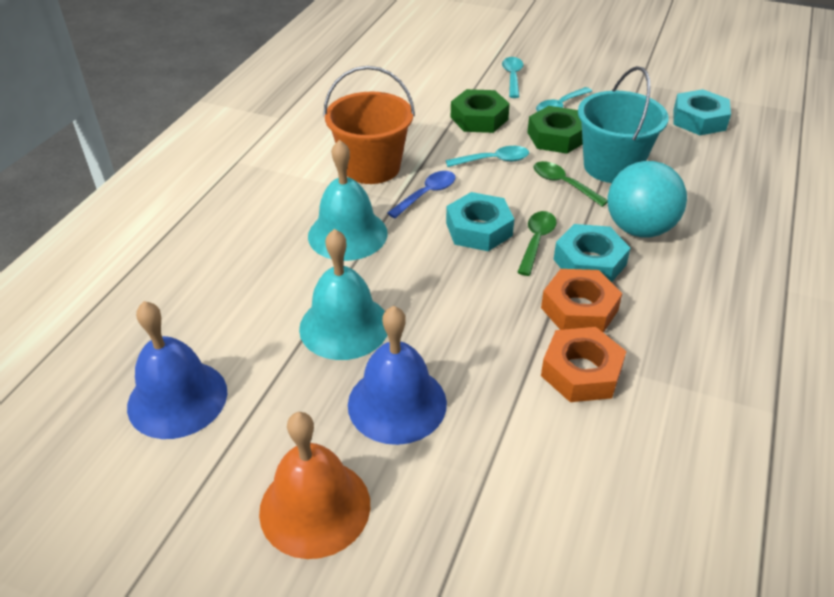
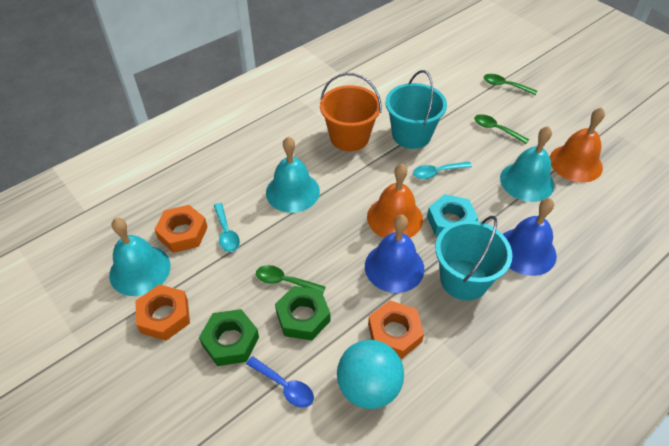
green spoon: [517,211,557,276] [533,161,608,207] = 2 -> [256,265,326,294] [474,114,529,144] [484,74,537,95] = 3
orange bell: [259,412,370,559] = 1 -> [367,164,423,238] [550,107,605,182] = 2
orange nut: [541,269,622,333] [541,327,626,402] = 2 -> [135,284,190,341] [154,205,208,253] [368,300,424,359] = 3
turquoise bell: [299,229,387,360] [308,140,388,261] = 2 -> [109,218,171,296] [266,137,320,213] [500,126,554,202] = 3
turquoise bucket: [578,66,669,183] = 1 -> [385,70,447,149] [435,216,513,301] = 2
turquoise nut: [446,192,514,251] [553,224,630,282] [673,89,731,135] = 3 -> [427,194,478,236] = 1
turquoise spoon: [446,146,529,167] [502,57,523,98] [536,87,592,112] = 3 -> [214,203,240,252] [413,161,472,179] = 2

